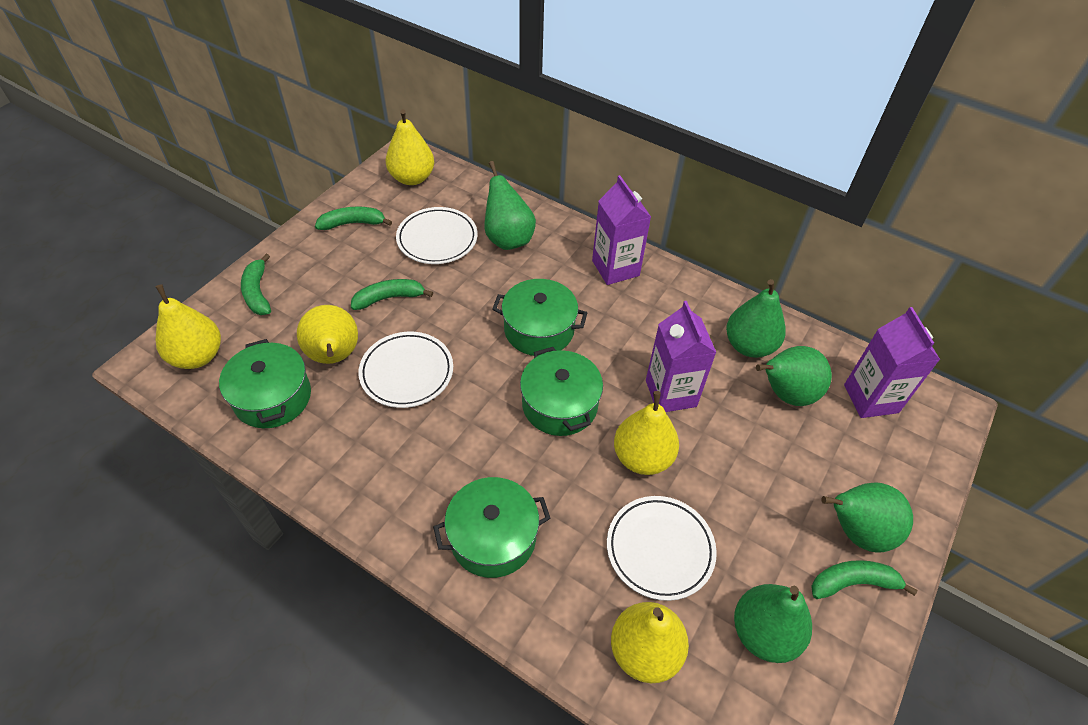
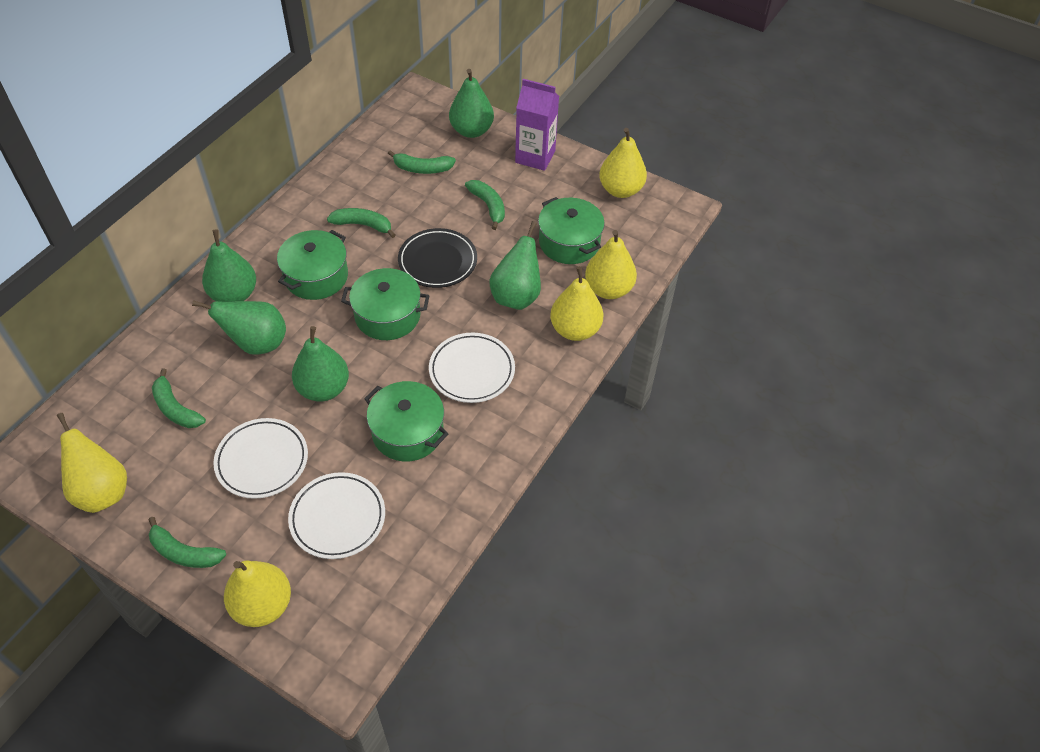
black plate: none = 0 -> [398,228,477,288] = 1
green banana: [241,254,271,315] [315,207,392,230] [351,279,433,310] [811,560,918,599] = 4 -> [149,517,226,568] [152,369,206,428] [327,208,395,238] [388,150,456,174] [465,180,505,230] = 5
purple carton: [592,175,651,285] [646,301,717,412] [844,307,940,418] = 3 -> [515,79,559,171] = 1

